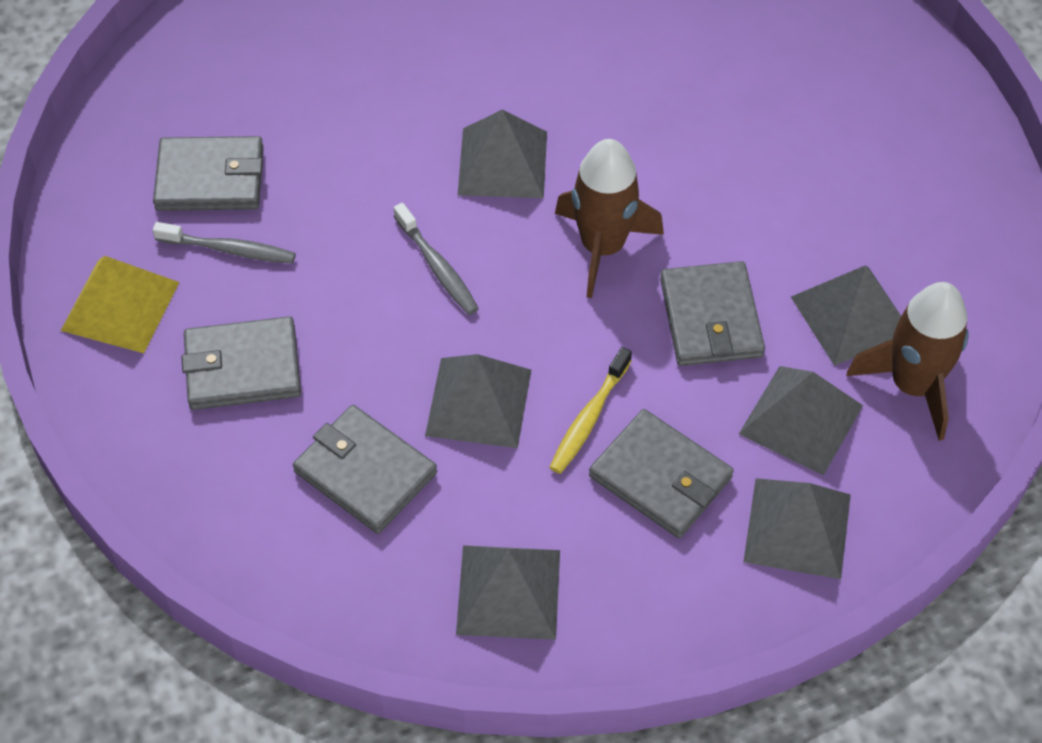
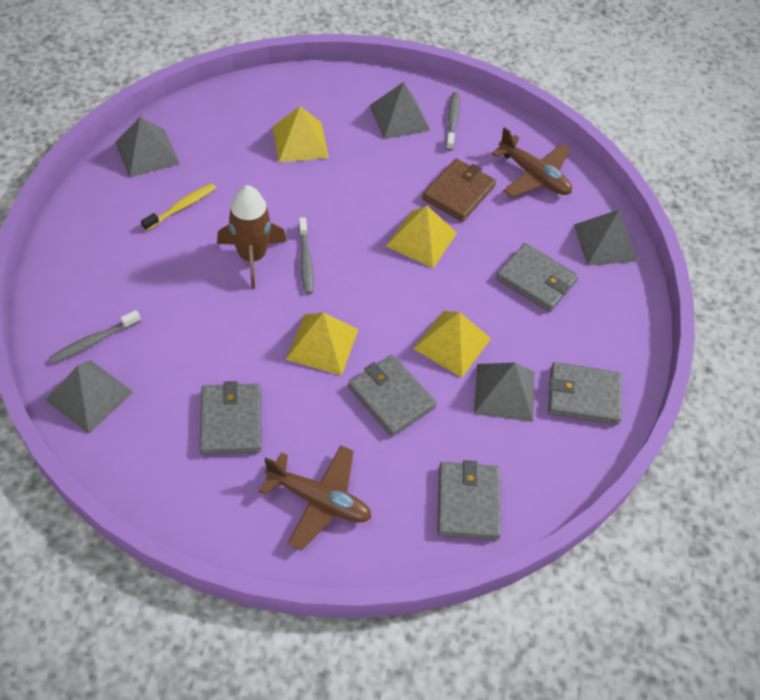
brown plane: none = 0 -> [259,445,372,550] [491,127,572,198] = 2
brown rocket: [555,139,664,298] [846,282,969,441] = 2 -> [217,185,287,289] = 1
brown wallet: none = 0 -> [422,158,496,222] = 1
grey pyramid: [425,354,531,448] [456,545,560,640] [458,110,547,198] [739,366,863,476] [743,478,851,579] [791,265,901,366] = 6 -> [46,360,133,434] [115,117,180,177] [369,82,430,139] [474,362,535,422] [574,210,638,266] = 5
grey toothbrush: [153,222,296,264] [393,203,479,315] = 2 -> [49,310,141,364] [298,217,314,294] [446,92,460,151] = 3
yellow pyramid: [61,256,180,353] = 1 -> [272,106,329,162] [286,312,359,376] [386,206,457,268] [413,311,491,377] = 4

